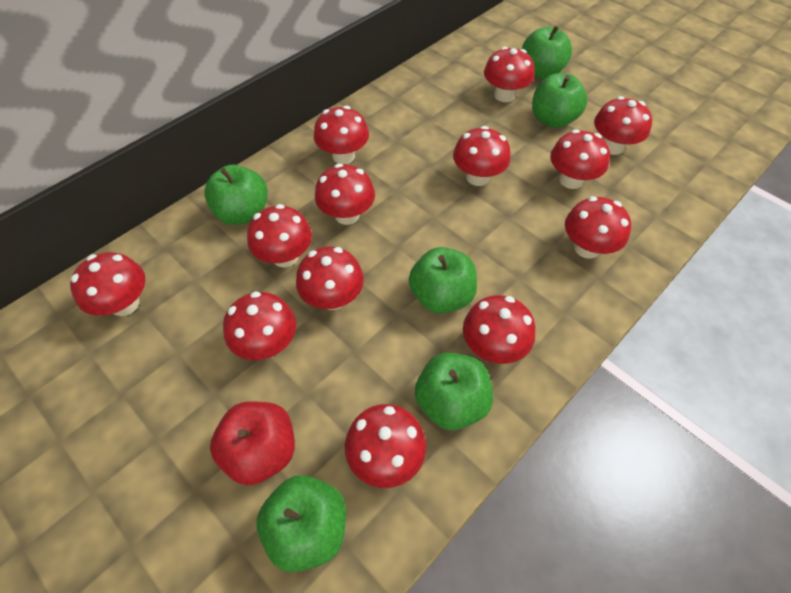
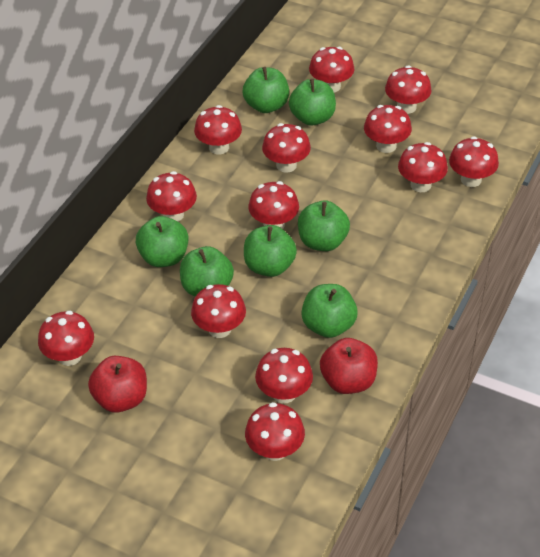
green apple: [204,165,268,225] [257,475,346,572] [409,247,477,314] [415,352,493,430] [522,25,572,79] [532,73,587,128] = 6 -> [136,216,188,267] [180,246,234,297] [243,67,289,113] [244,225,297,277] [289,79,336,126] [298,201,350,251] [301,284,358,338] = 7
red apple: [210,401,295,485] = 1 -> [88,356,147,413] [320,338,378,394] = 2

